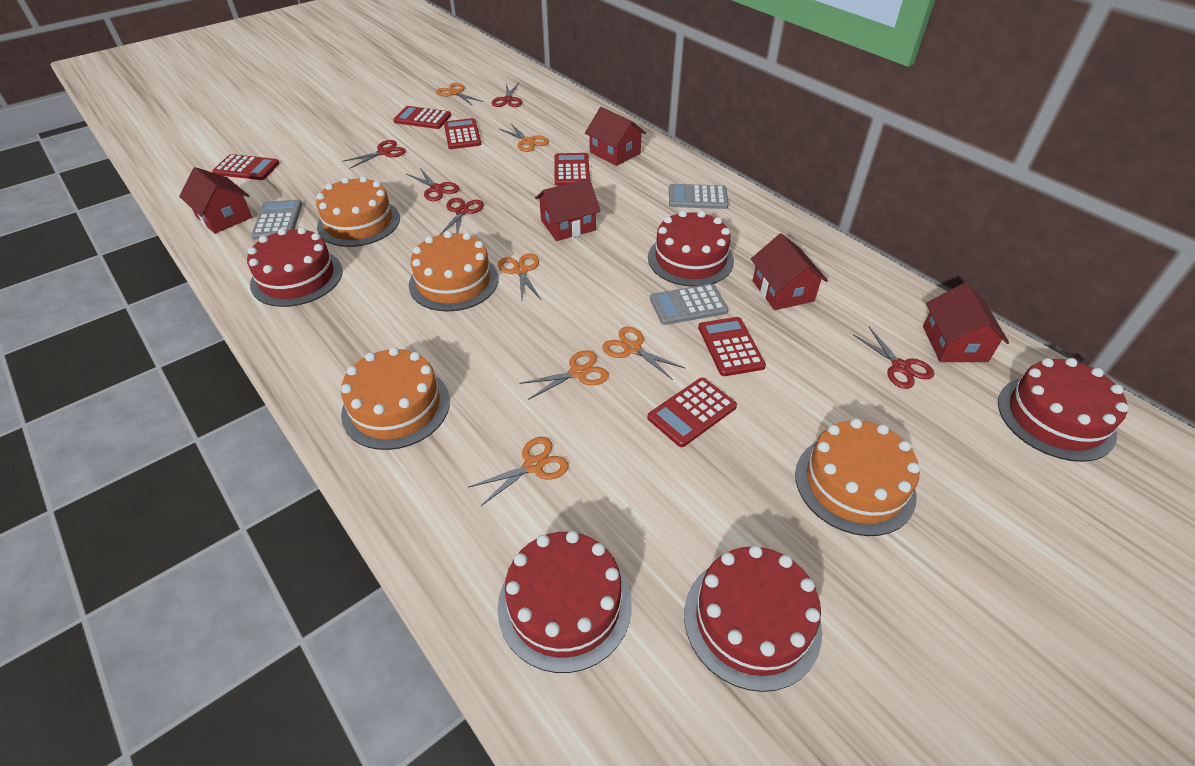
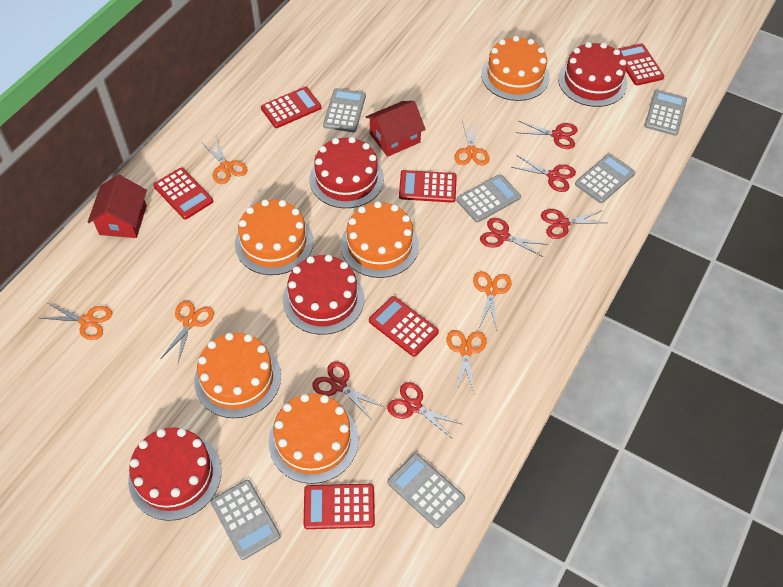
grey calculator: [251,200,302,240] [650,284,728,325] [669,184,728,209] = 3 -> [211,480,281,560] [323,88,366,132] [387,453,465,528] [457,174,521,223] [575,154,635,203] [644,90,687,136] = 6
orange cake: [316,176,400,247] [341,347,450,450] [409,231,498,312] [795,418,920,536] = 4 -> [194,333,281,418] [235,199,313,275] [269,393,359,484] [341,201,419,278] [481,36,550,101] = 5
red cake: [247,227,343,307] [498,531,632,673] [648,210,734,287] [684,545,822,692] [998,358,1128,462] = 5 -> [128,427,221,521] [283,255,364,335] [310,137,384,208] [558,42,627,107] = 4
red house: [179,167,252,234] [535,178,601,241] [585,107,646,166] [751,233,828,310] [923,282,1009,362] = 5 -> [88,174,147,238] [366,101,426,157] = 2
red scissors: [342,140,406,169] [407,168,459,201] [440,198,484,235] [492,83,522,107] [853,327,934,389] = 5 -> [312,361,383,419] [387,382,461,439] [480,218,548,257] [512,156,576,192] [515,121,578,149] [541,209,607,239] = 6

